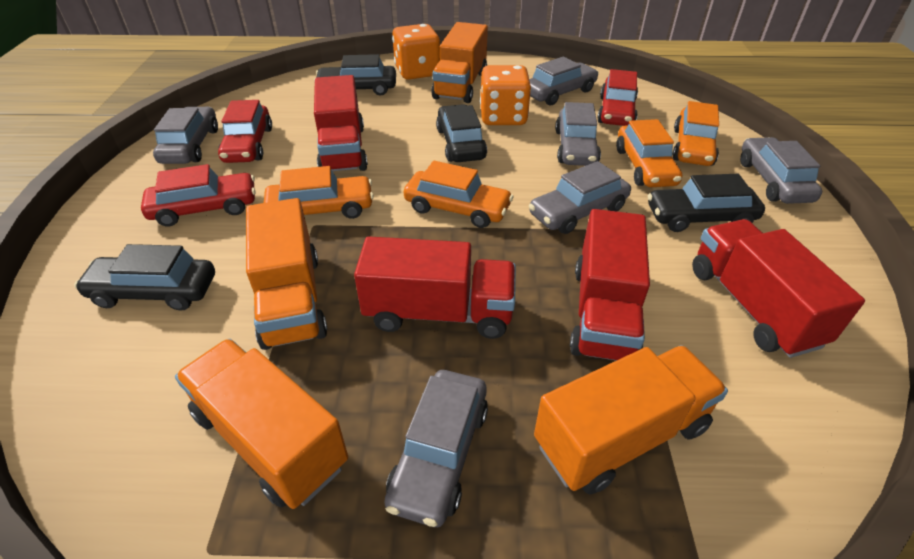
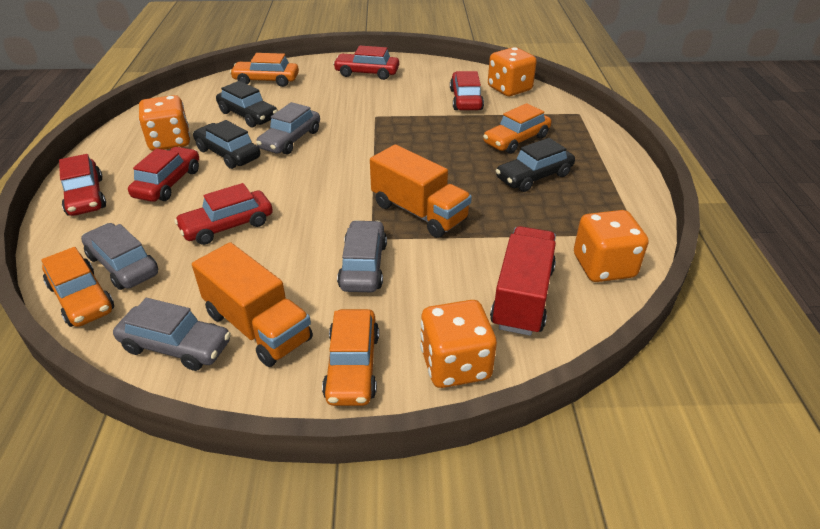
black car: [74,244,215,311] [314,54,396,96] [436,104,487,162] [648,174,765,232] = 4 -> [193,120,260,169] [216,81,278,128] [496,138,575,192] = 3
grey car: [153,107,218,164] [384,370,488,527] [529,56,599,105] [529,161,631,234] [555,102,601,166] [740,137,822,204] = 6 -> [81,223,158,290] [113,298,231,371] [256,102,320,155] [337,220,387,292] = 4
orange dice: [392,24,440,80] [480,65,531,125] = 2 -> [139,95,190,151] [420,300,497,388] [488,47,537,96] [574,210,648,282] = 4
orange truck: [175,339,348,509] [246,198,328,350] [431,22,488,103] [534,345,728,494] = 4 -> [192,242,313,367] [370,144,472,238] = 2
red car: [141,164,256,226] [218,100,272,163] [597,69,638,126] = 3 -> [59,154,106,216] [128,147,199,202] [174,183,273,245] [333,46,399,80] [450,71,484,110] = 5
red truck: [314,75,368,171] [354,236,516,339] [570,209,650,361] [692,219,865,358] = 4 -> [490,226,556,336] = 1

